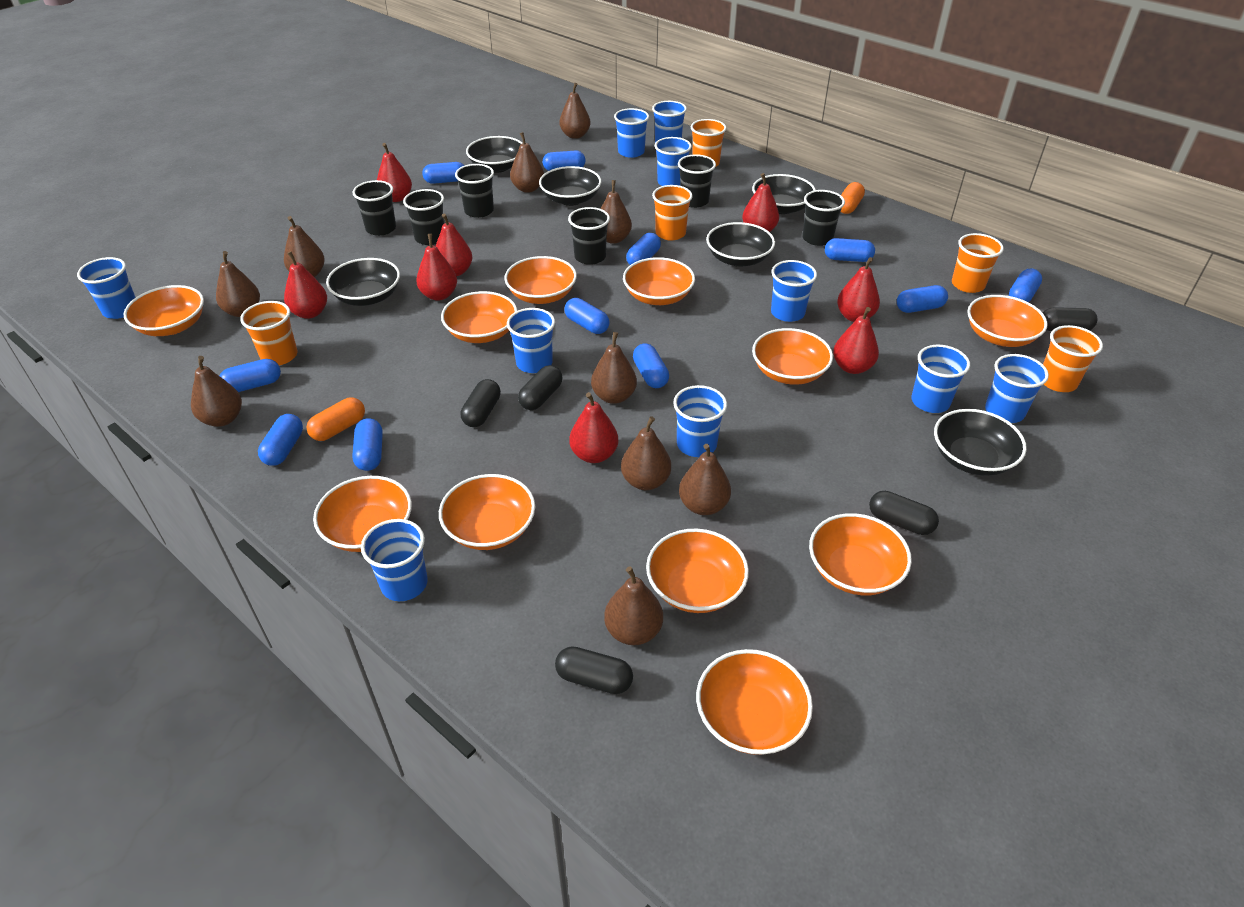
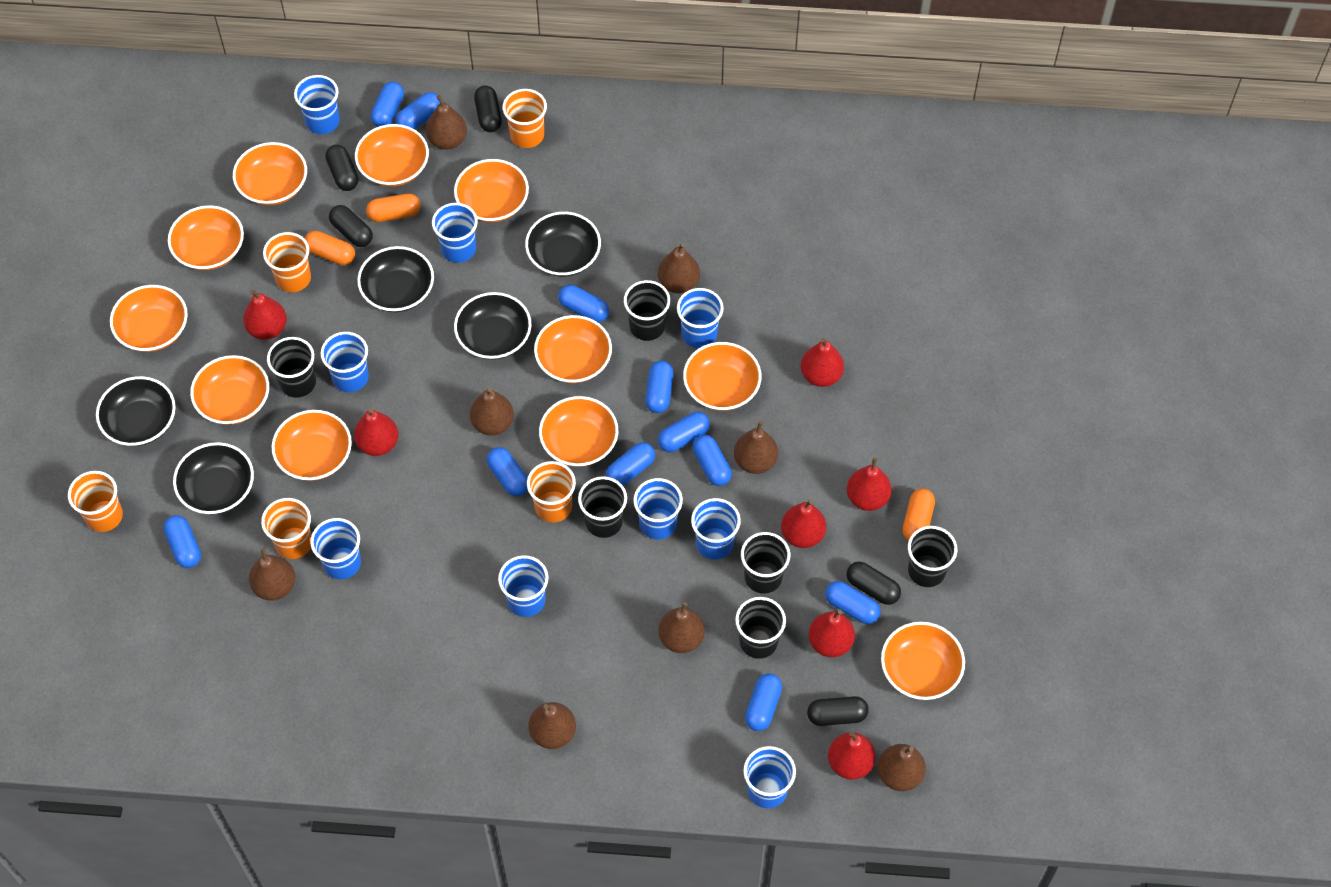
black bowl: [326,258,400,306] [466,136,522,173] [539,166,601,206] [706,222,775,267] [752,174,816,214] [934,409,1027,476] = 6 -> [96,376,176,446] [173,442,254,514] [357,246,434,312] [454,292,531,360] [525,212,601,277] = 5
blue cup: [77,257,136,319] [361,519,428,601] [507,308,555,373] [614,108,649,158] [652,101,687,143] [655,137,692,186] [673,385,727,457] [771,260,817,322] [911,345,970,413] [985,354,1049,423] = 10 -> [294,75,340,134] [310,518,361,579] [321,332,369,392] [432,203,478,263] [498,555,548,617] [634,478,683,539] [677,288,724,348] [691,498,741,560] [743,746,796,808] = 9
brown pear: [191,356,242,427] [216,251,260,317] [284,216,325,277] [510,132,544,193] [559,83,591,139] [591,332,637,404] [601,180,632,244] [604,567,663,645] [621,416,671,490] [679,444,731,515] = 10 -> [249,548,295,601] [426,95,467,150] [470,387,514,436] [529,702,576,749] [658,243,700,294] [659,602,705,653] [734,421,778,474] [877,744,926,791] = 8
orange capsule: [307,397,365,441] [841,182,865,214] = 2 -> [304,231,355,265] [366,193,420,222] [903,489,935,541] = 3
red pear: [284,251,327,319] [377,143,412,202] [416,234,457,301] [436,213,472,276] [569,392,618,463] [742,173,779,232] [833,307,879,374] [837,257,880,322] = 8 -> [243,290,287,340] [354,408,398,456] [781,500,826,548] [801,338,844,387] [808,610,855,657] [828,732,876,780] [847,458,892,511] = 7

